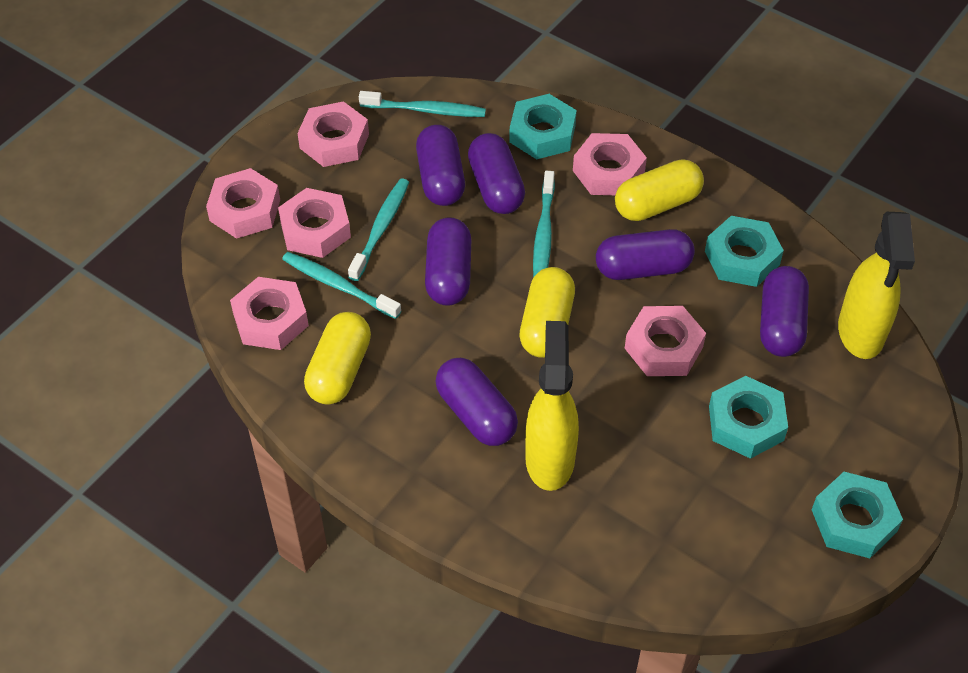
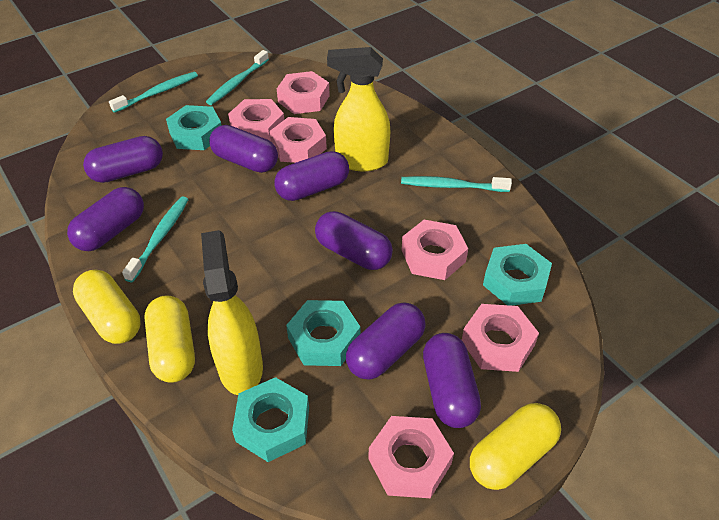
purple capsule: [416,125,465,206] [425,217,471,306] [436,358,518,446] [468,133,525,214] [596,229,695,280] [760,266,809,357] = 6 -> [67,187,144,251] [83,136,163,183] [209,125,278,173] [274,151,349,201] [315,211,393,270] [346,302,426,380] [423,333,481,428] = 7

